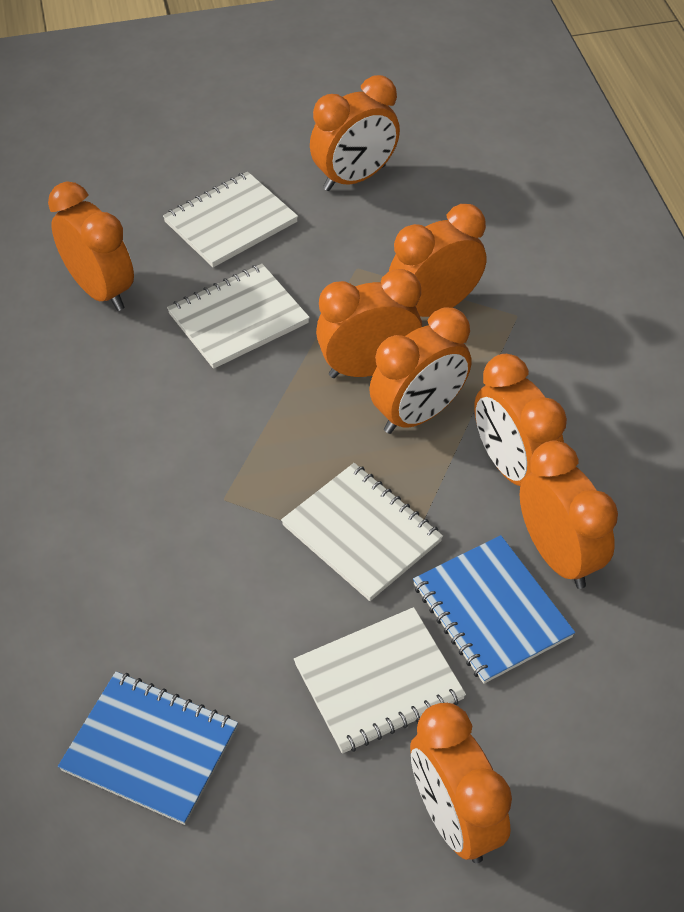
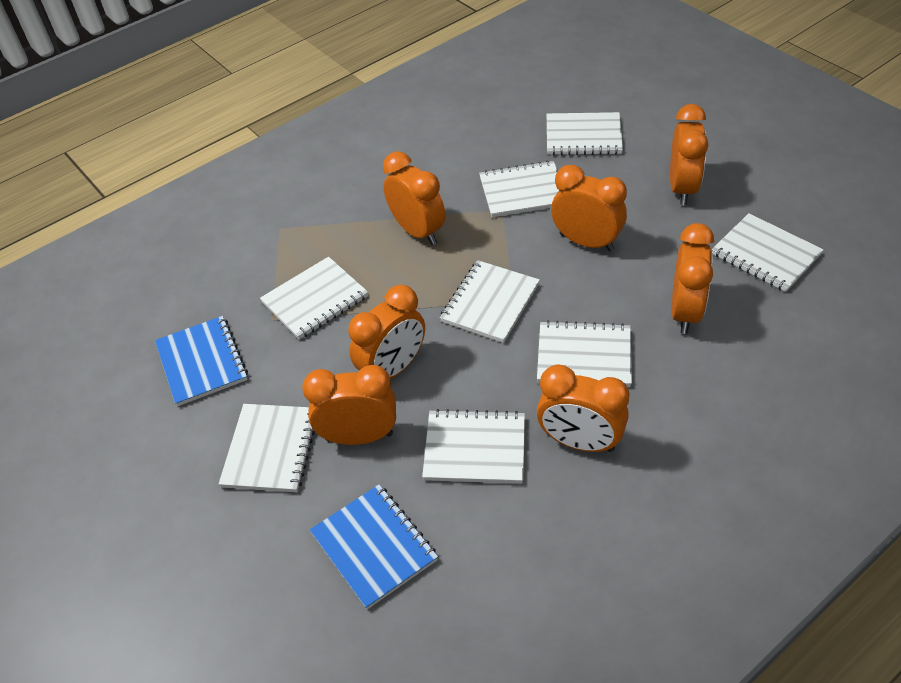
orange clock: [48,181,134,311] [310,75,400,191] [316,269,422,378] [369,307,471,434] [389,204,486,317] [410,703,512,863] [474,354,567,486] [520,441,618,589] = 8 -> [302,365,396,445] [348,285,425,379] [383,151,445,245] [537,365,630,452] [551,165,627,251] [670,104,708,205] [671,223,714,334] = 7
white notebook: [163,172,298,267] [167,264,310,369] [281,463,443,601] [294,607,466,754] = 4 -> [219,404,315,492] [260,257,368,340] [422,409,525,483] [440,260,540,343] [479,161,559,217] [537,320,632,387] [547,112,623,155] [712,213,824,292] = 8

